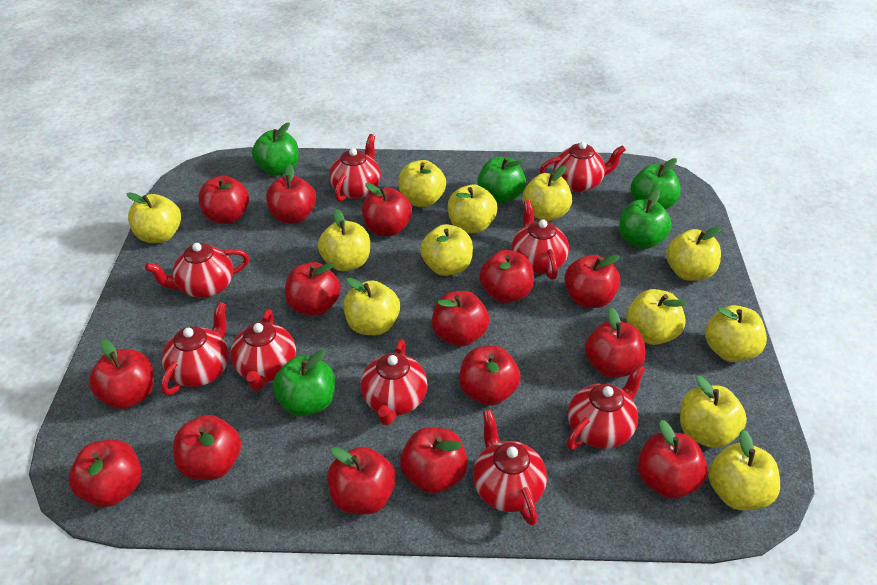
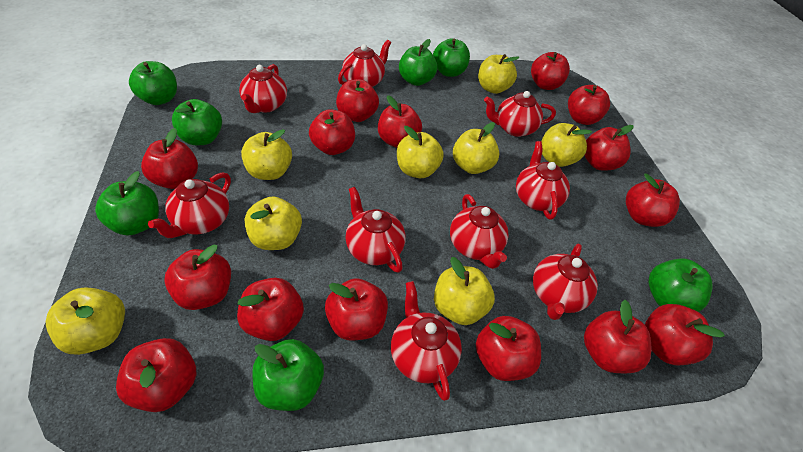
green apple: [252,123,299,176] [273,350,335,417] [477,157,526,204] [619,189,672,249] [630,158,680,210] = 5 -> [95,171,159,235] [129,61,177,105] [172,99,222,146] [252,339,324,411] [399,39,437,86] [433,38,470,77] [649,258,712,312] = 7
yellow apple: [126,192,181,243] [318,209,370,272] [343,278,400,335] [398,160,446,207] [420,224,473,276] [448,185,497,234] [523,166,572,221] [626,289,686,345] [666,226,721,281] [680,375,747,448] [705,305,767,362] [708,429,780,510] = 12 -> [46,287,125,355] [241,129,292,180] [245,196,302,250] [397,126,443,178] [434,257,495,325] [453,122,499,174] [478,54,519,94] [541,123,592,167] = 8

